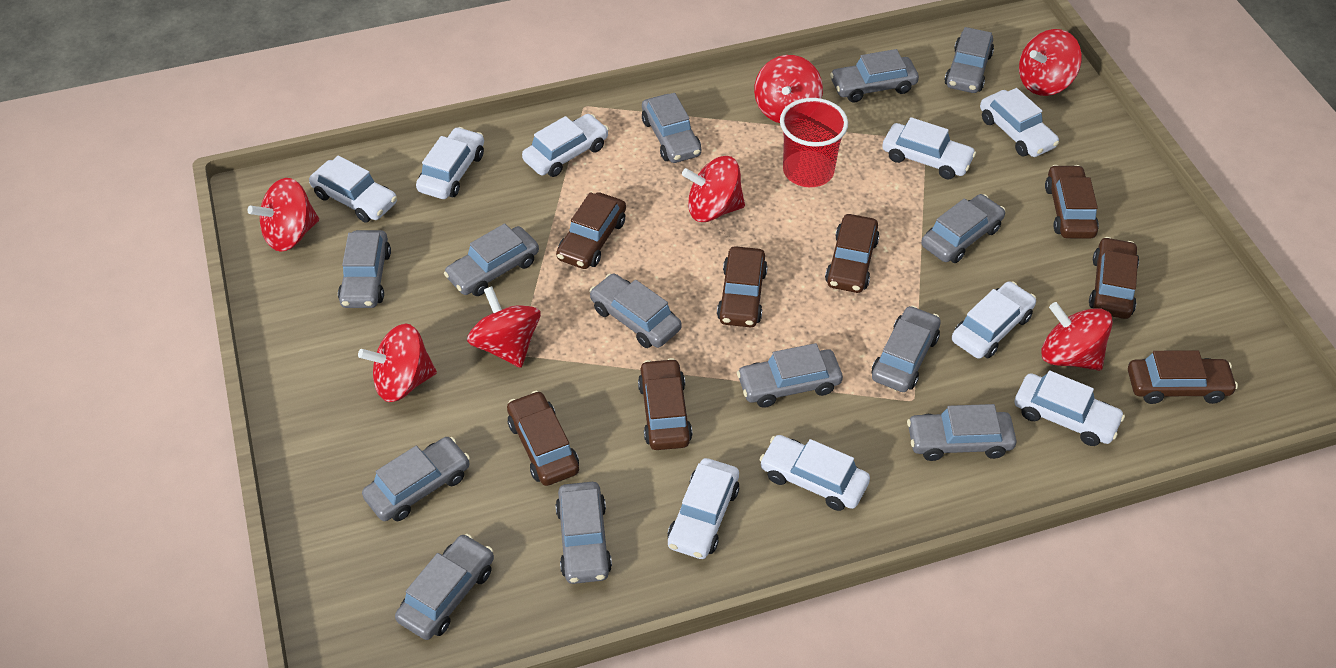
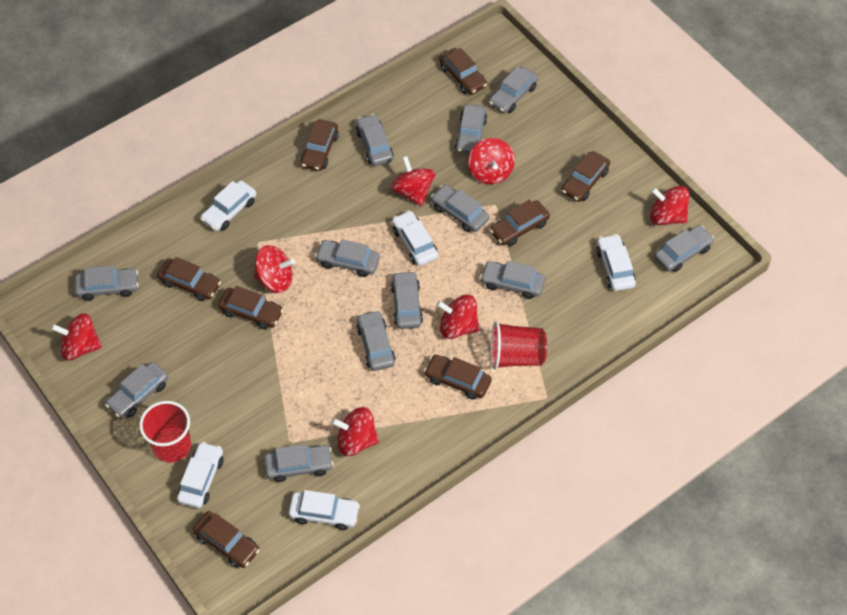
grey car: [338,230,391,308] [362,437,470,521] [395,534,494,640] [444,223,539,296] [555,482,612,584] [590,273,682,348] [642,93,701,163] [737,343,843,408] [830,49,919,103] [872,305,941,392] [907,404,1016,461] [921,194,1005,263] [944,27,994,93] = 13 -> [75,266,139,301] [105,362,168,419] [264,444,334,482] [315,239,380,277] [356,114,394,166] [356,310,395,371] [391,271,423,329] [431,185,489,232] [455,104,487,154] [480,261,545,299] [489,66,538,113] [654,225,714,272] = 12
red cup: [780,98,848,187] = 1 -> [139,401,191,463] [490,321,547,370] = 2
white car: [309,156,397,222] [416,127,484,199] [522,114,609,177] [668,458,739,559] [759,435,870,511] [882,117,976,179] [952,281,1036,359] [980,88,1059,157] [1015,371,1125,446] = 9 -> [177,442,223,508] [200,180,256,231] [289,490,360,530] [392,211,438,266] [596,234,636,291] = 5

